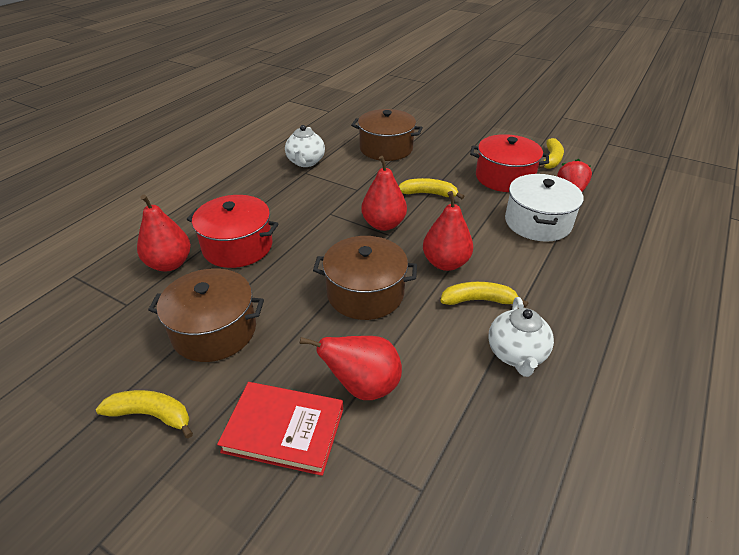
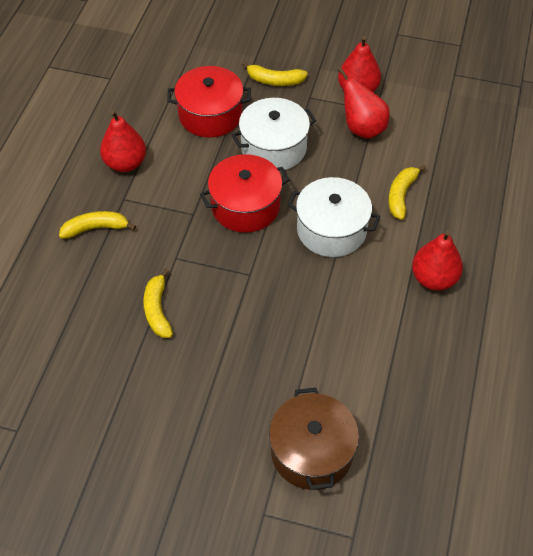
brown pot: [148,268,264,362] [313,236,417,320] [351,109,423,161] = 3 -> [269,388,359,490] = 1
red book: [217,382,343,476] = 1 -> none = 0
red strawberry: [557,159,592,192] = 1 -> none = 0
white pot: [505,174,584,242] = 1 -> [232,98,316,171] [288,177,380,257] = 2
white teapot: [285,125,325,167] [488,297,554,377] = 2 -> none = 0

